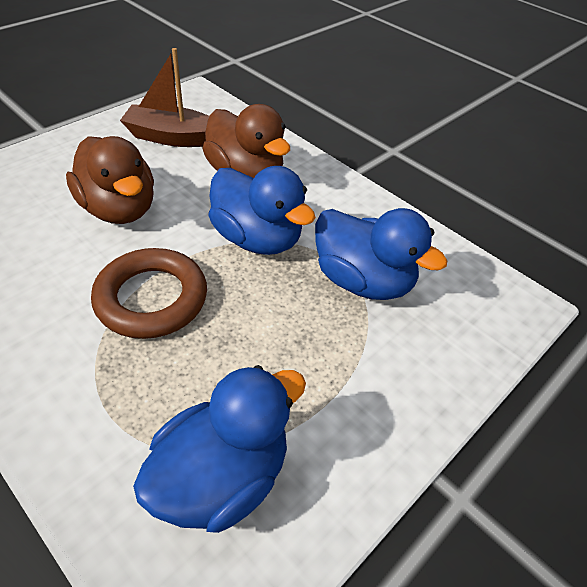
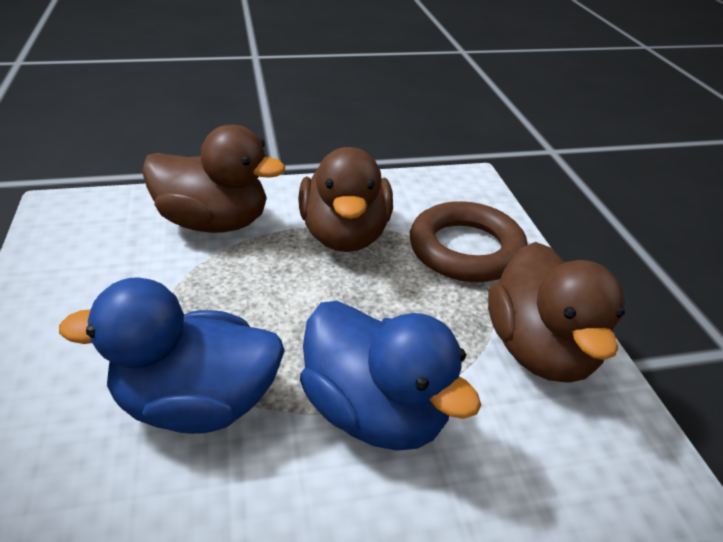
blue duck: [133,365,306,533] [208,166,316,255] [315,208,447,300] = 3 -> [59,277,285,434] [300,301,481,451] = 2
brown boat: [120,48,209,147] = 1 -> none = 0
brown duck: [66,136,154,224] [202,104,290,178] = 2 -> [142,124,285,233] [298,147,393,252] [488,242,625,383] = 3

